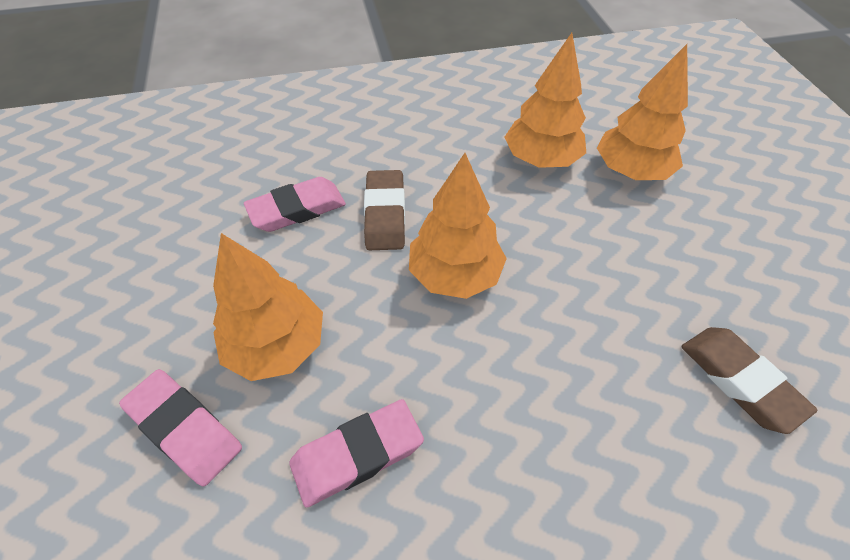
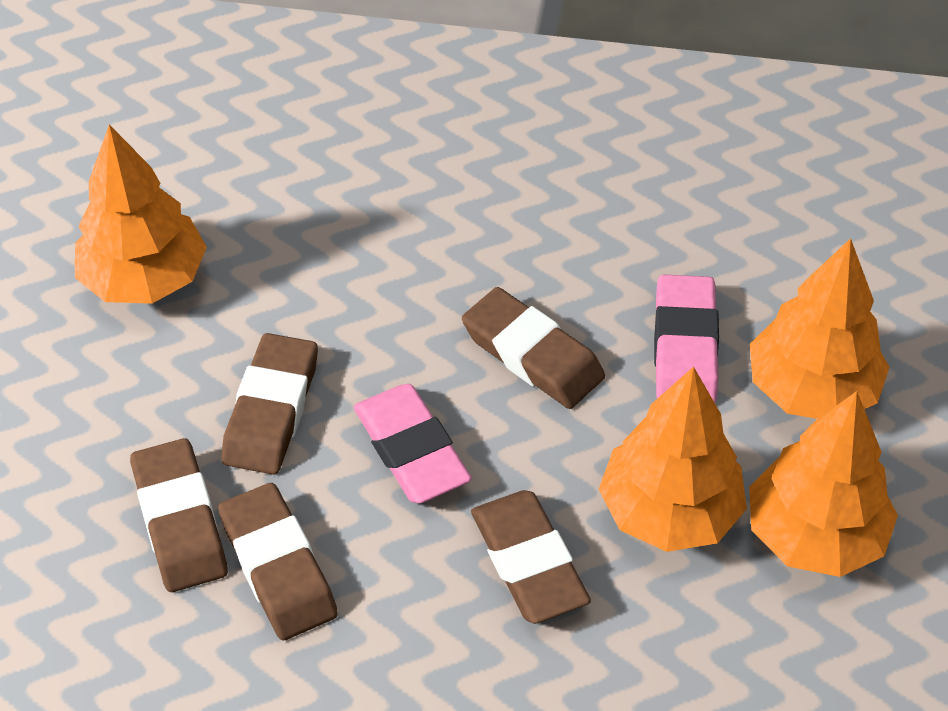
brown eraser: [364,170,405,250] [681,327,817,434] = 2 -> [130,438,228,592] [218,483,338,640] [221,333,318,475] [462,287,605,409] [471,490,591,624] = 5
pink eraser: [119,369,242,486] [244,177,346,232] [289,399,424,507] = 3 -> [354,384,472,504] [654,274,719,403] = 2

